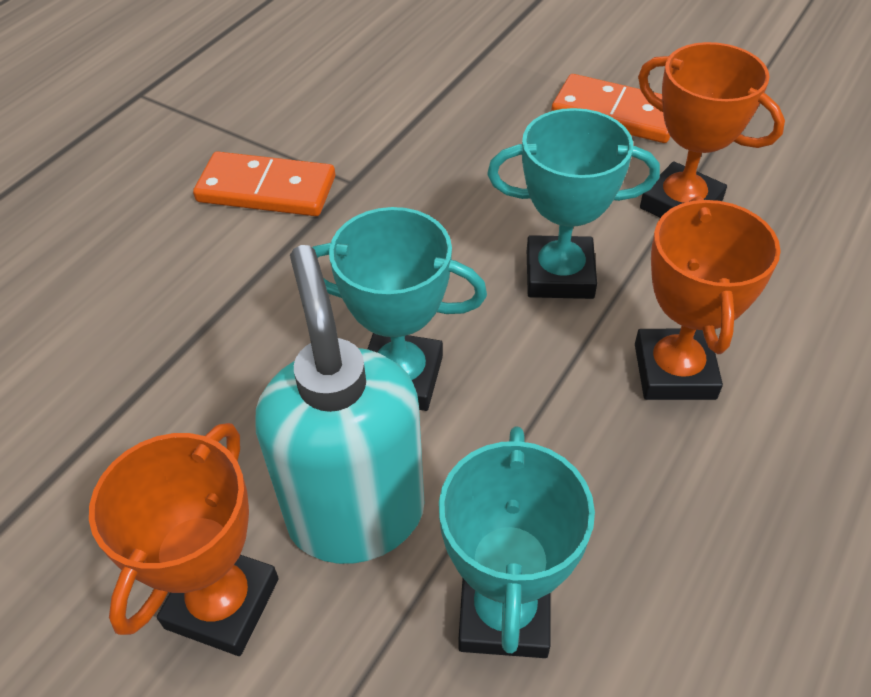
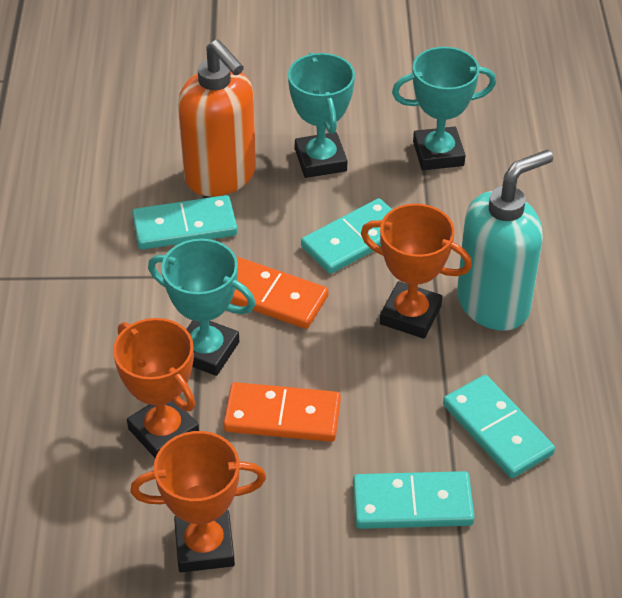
orange soap dispenser: none = 0 -> [178,40,256,196] = 1
turquoise domino: none = 0 -> [132,195,238,250] [301,198,392,274] [353,471,475,529] [443,375,555,478] = 4

